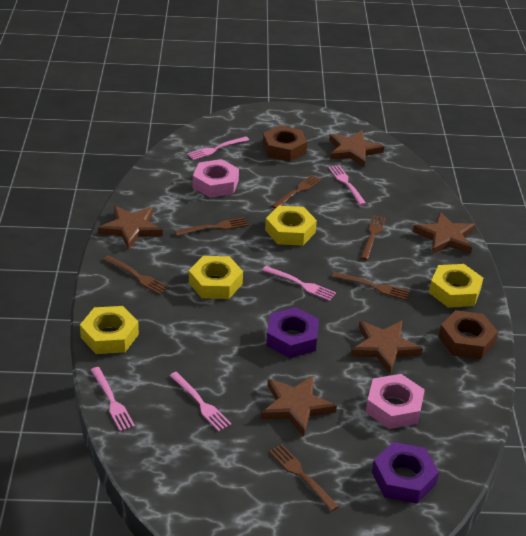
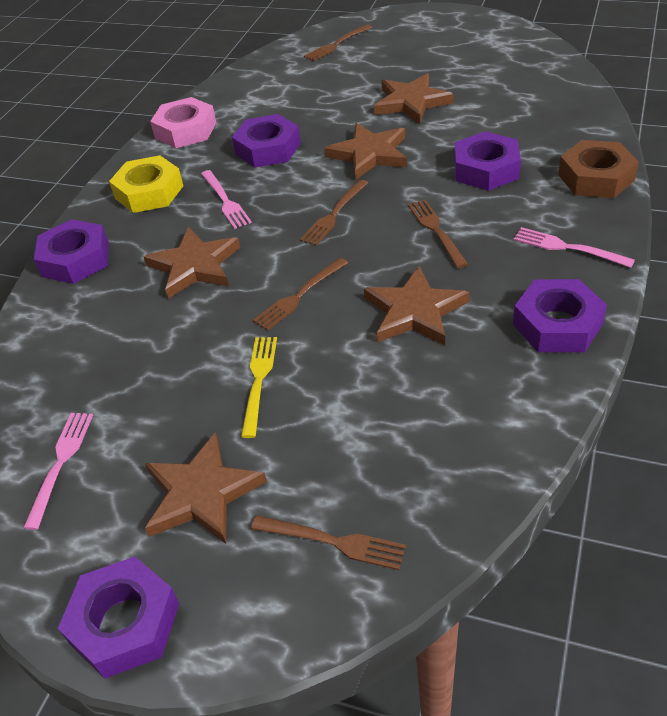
brown fork: [103,255,169,295] [175,217,249,236] [269,444,339,512] [271,175,322,209] [332,272,410,300] [360,215,386,260] = 6 -> [251,515,406,570] [253,258,348,331] [300,180,368,246] [304,25,372,61] [408,200,468,268] = 5
brown nut: [263,125,307,162] [439,310,498,359] = 2 -> [558,140,639,198] = 1
pink fork: [91,367,135,431] [170,372,232,431] [187,137,249,160] [262,266,336,301] [328,165,366,205] = 5 -> [23,413,93,530] [201,170,252,229] [514,227,635,268] = 3
pink nut: [193,159,239,198] [366,374,425,429] = 2 -> [150,97,216,148] = 1
purple nut: [266,307,319,358] [372,442,439,504] = 2 -> [34,219,109,284] [58,556,179,679] [232,114,301,168] [455,131,521,191] [513,279,607,352] = 5
yellow fork: none = 0 -> [241,337,277,438] = 1
yellow nut: [80,306,139,354] [189,256,243,299] [265,206,317,246] [429,264,483,308] = 4 -> [109,155,183,213] = 1

